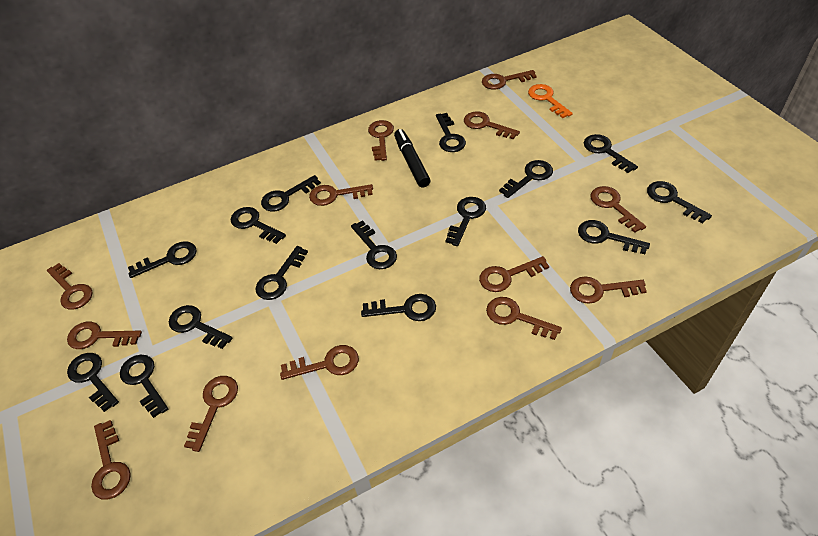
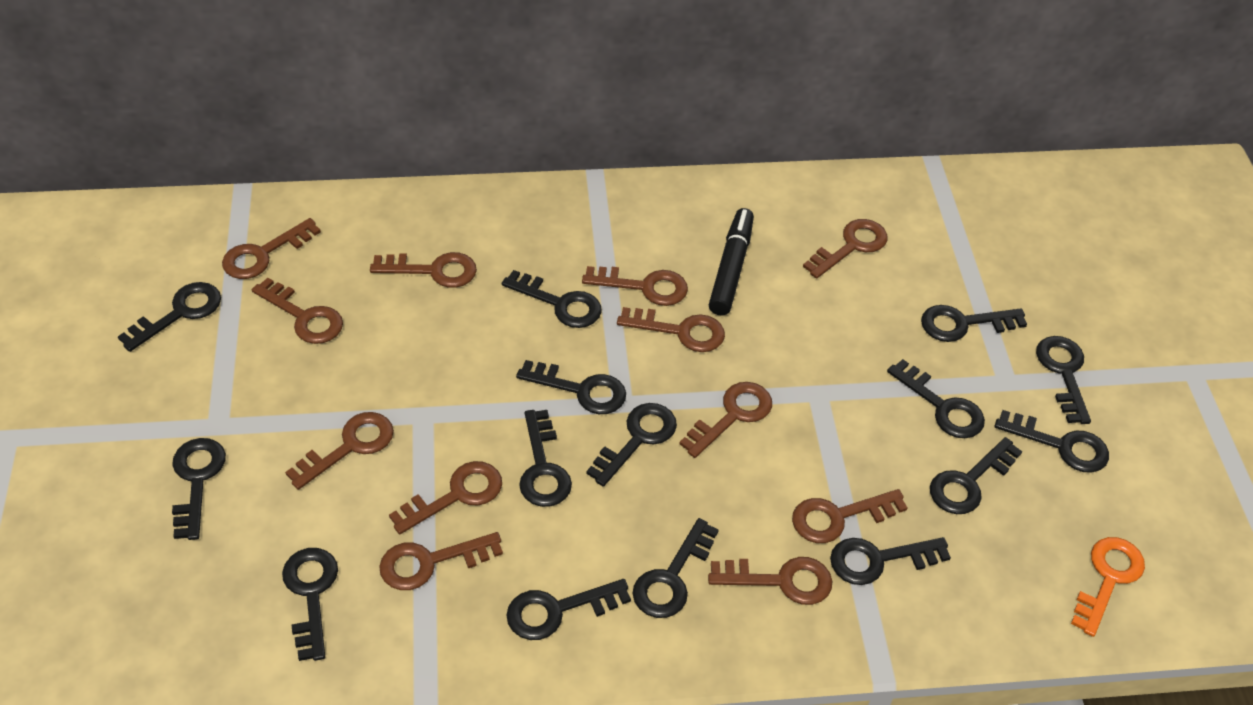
brown key: [47,263,93,310] [67,321,142,349] [91,420,131,499] [184,376,238,452] [280,345,359,380] [309,184,373,206] [368,120,394,161] [464,111,520,139] [479,256,549,292] [482,70,537,89] [486,297,562,340] [570,276,647,304] [590,186,646,233] = 13 -> [222,218,321,279] [252,278,343,344] [285,412,394,490] [370,252,477,288] [379,532,503,590] [389,461,502,534] [582,266,688,306] [617,307,725,352] [679,382,772,458] [708,557,832,605] [792,489,907,543] [803,219,887,279] = 12

